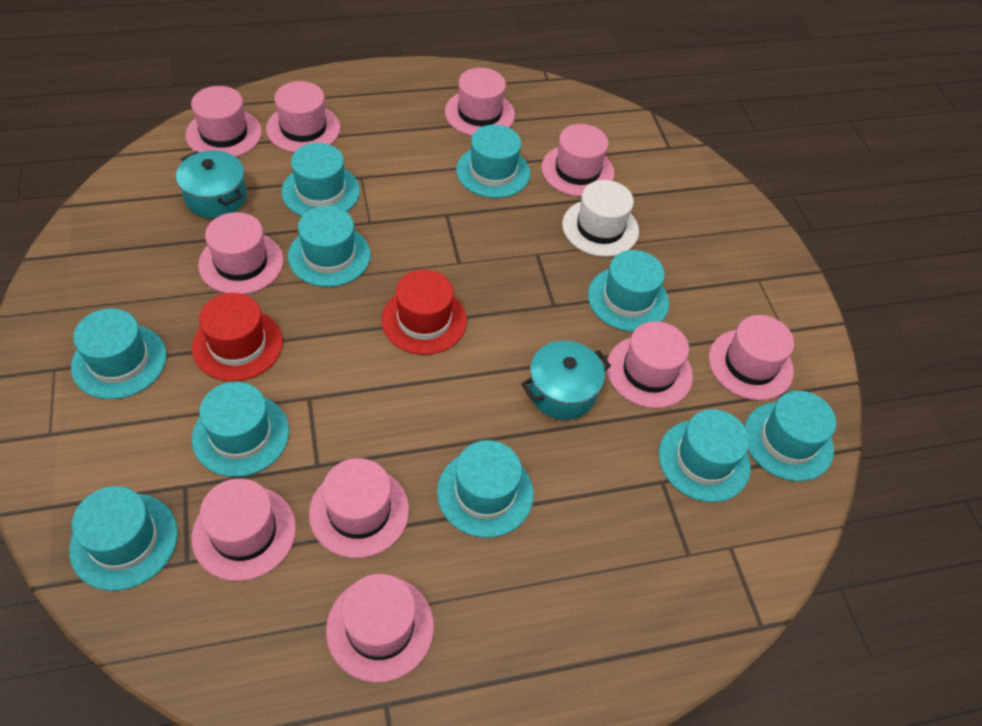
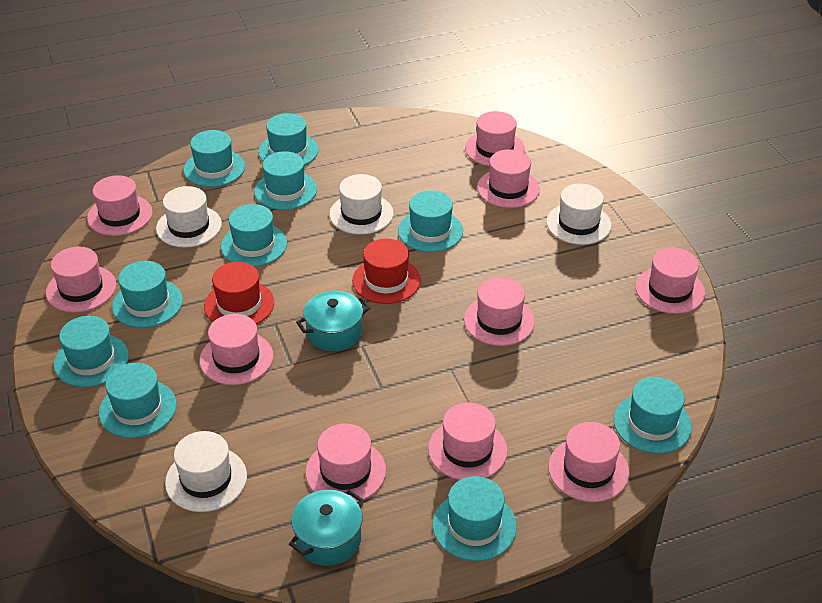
white hat: [562,180,639,257] = 1 -> [156,186,222,248] [165,431,247,512] [329,174,394,235] [546,184,612,245] = 4

